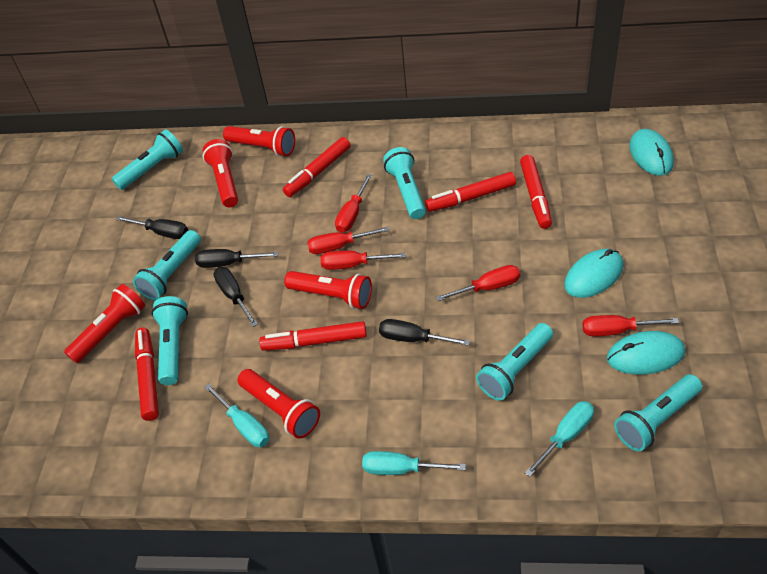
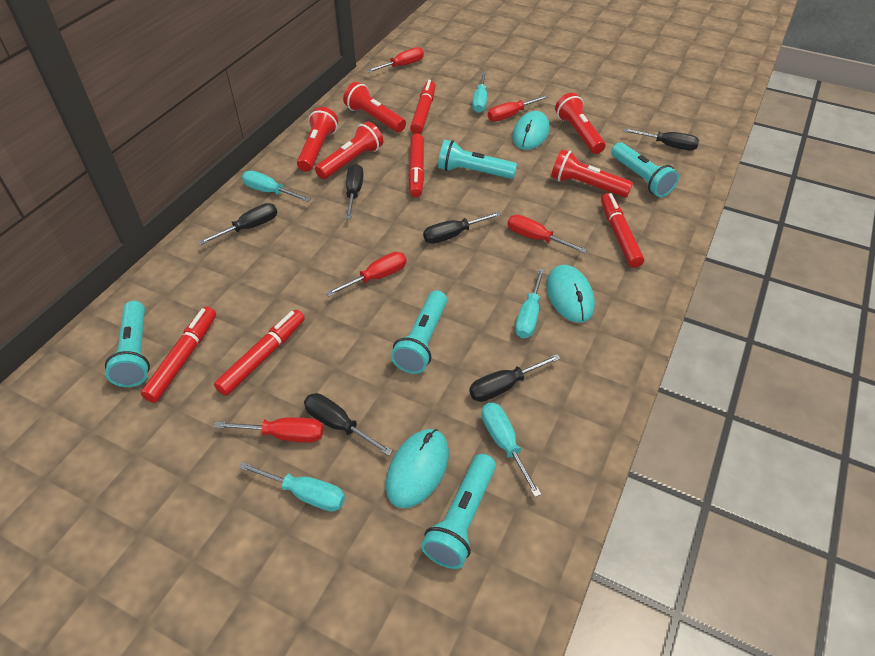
black screwdriver: [116,216,188,239] [195,249,278,268] [213,267,258,327] [379,319,470,346] = 4 -> [199,203,277,245] [304,393,393,456] [345,164,364,219] [423,211,501,244] [469,354,561,402] [624,128,699,150] = 6
turquoise flashlight: [112,129,183,190] [133,230,201,300] [151,296,188,385] [383,147,426,219] [476,323,553,401] [614,374,702,451] = 6 -> [105,301,150,387] [391,290,447,374] [421,454,496,569] [438,140,517,179] [611,142,679,197] = 5
turquoise screwdriver: [204,384,269,447] [362,451,466,475] [525,401,594,477] = 3 -> [239,462,345,512] [242,171,311,202] [472,72,487,113] [482,403,541,497] [515,268,545,338] = 5

